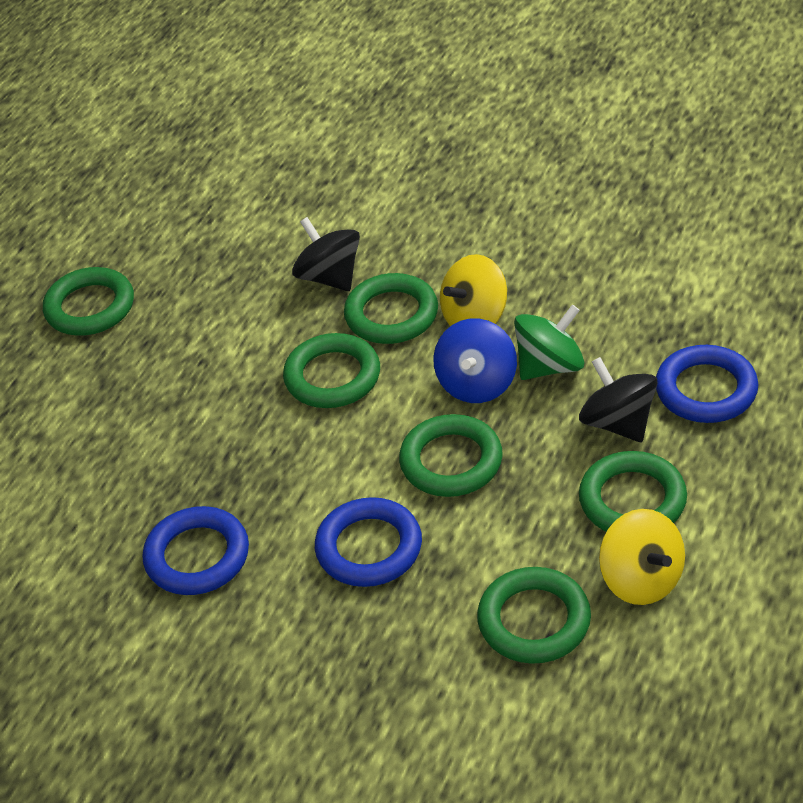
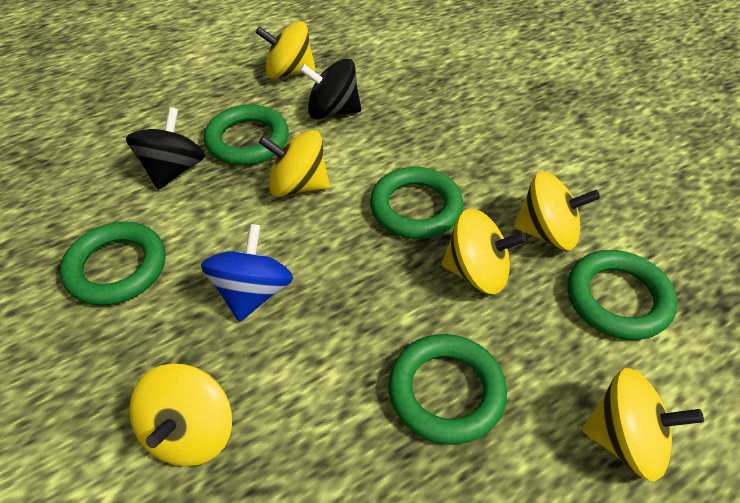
blue ring: [142,506,249,595] [315,497,422,587] [656,345,759,423] = 3 -> none = 0
green ring: [43,267,134,336] [283,333,380,408] [344,273,438,344] [399,414,503,497] [477,567,591,664] [579,451,687,531] = 6 -> [60,222,166,305] [204,104,289,165] [370,167,463,239] [388,334,507,445] [567,250,677,340] = 5
green spinning top: [514,305,585,380] = 1 -> none = 0
yellow spinning top: [440,254,507,326] [599,509,685,605] = 2 -> [129,363,232,466] [255,21,316,79] [259,130,330,197] [442,209,527,294] [514,171,600,250] [582,368,704,482] = 6

